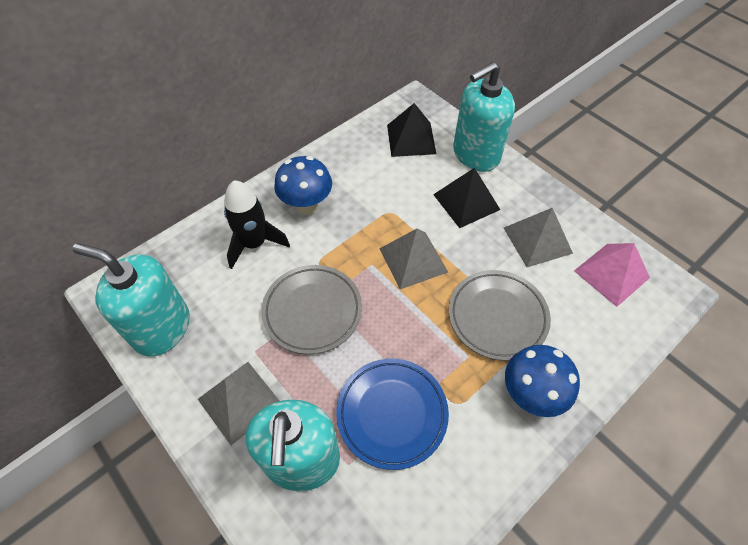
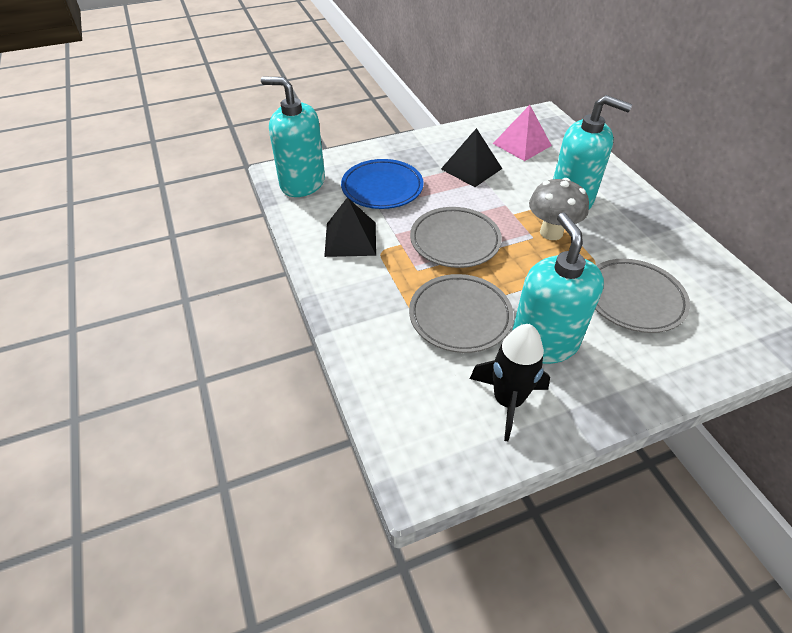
blue mushroom: [274,156,332,215] [505,345,580,417] = 2 -> none = 0
grey mushroom: none = 0 -> [529,178,589,240] = 1
grey plate: [261,265,362,354] [449,270,551,361] = 2 -> [409,274,513,353] [410,207,502,268] [595,259,690,333] = 3
grey pyramid: [198,362,279,445] [379,229,448,289] [504,208,573,267] = 3 -> none = 0

